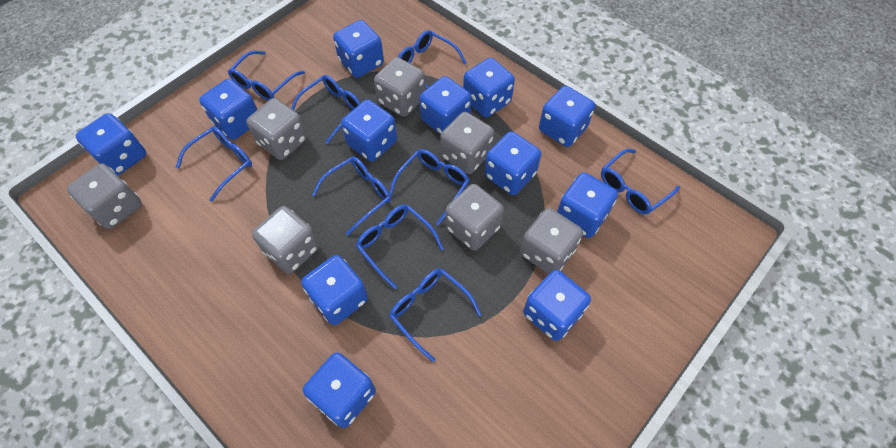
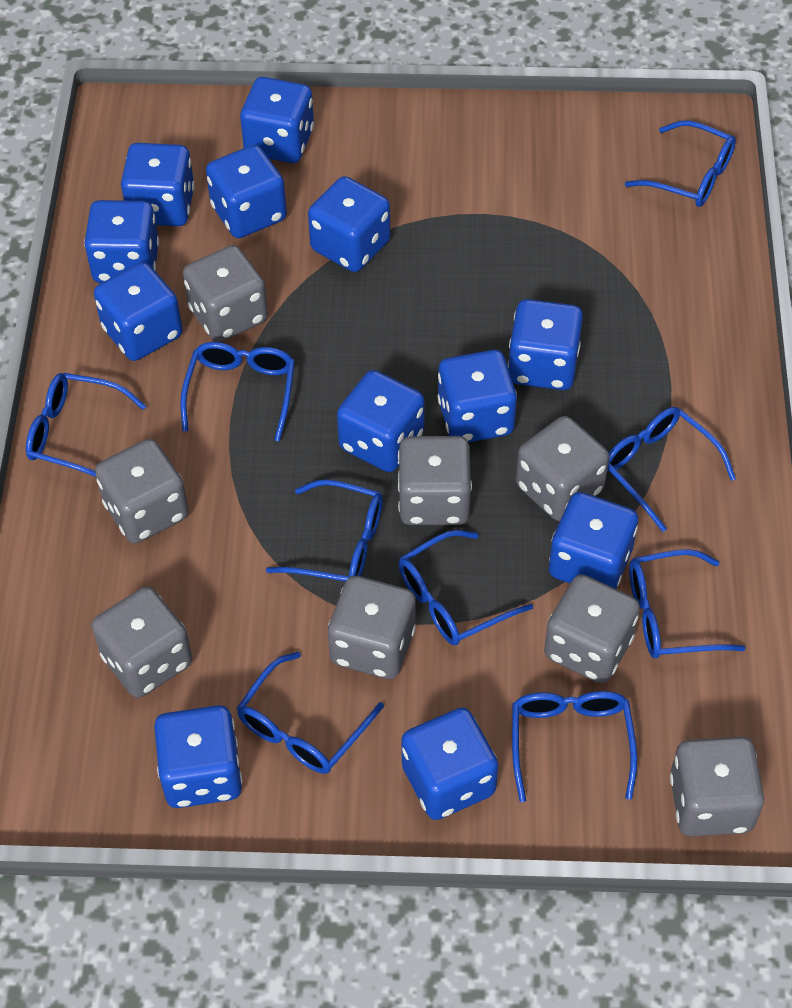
grey dice: [67,163,142,229] [246,98,307,160] [252,206,319,274] [374,57,426,117] [440,112,494,174] [445,184,504,251] [520,208,583,274] = 7 -> [92,587,192,698] [95,439,189,544] [183,245,268,342] [328,576,416,679] [398,436,472,525] [516,416,609,521] [544,574,640,683] [670,737,764,837] = 8

